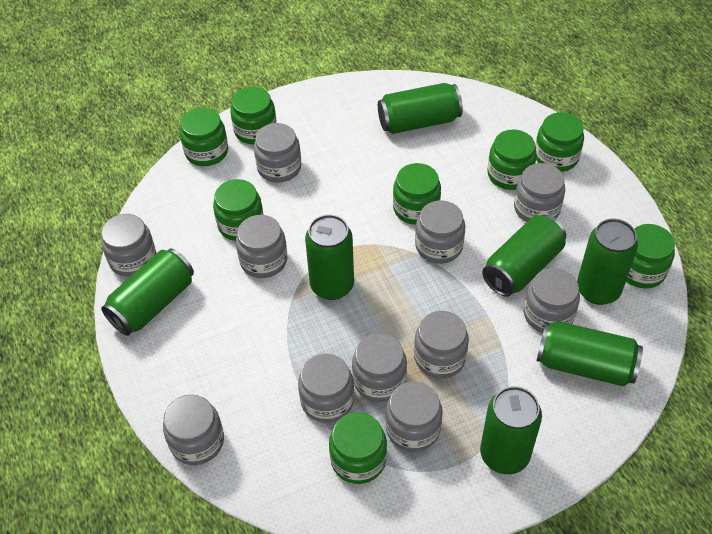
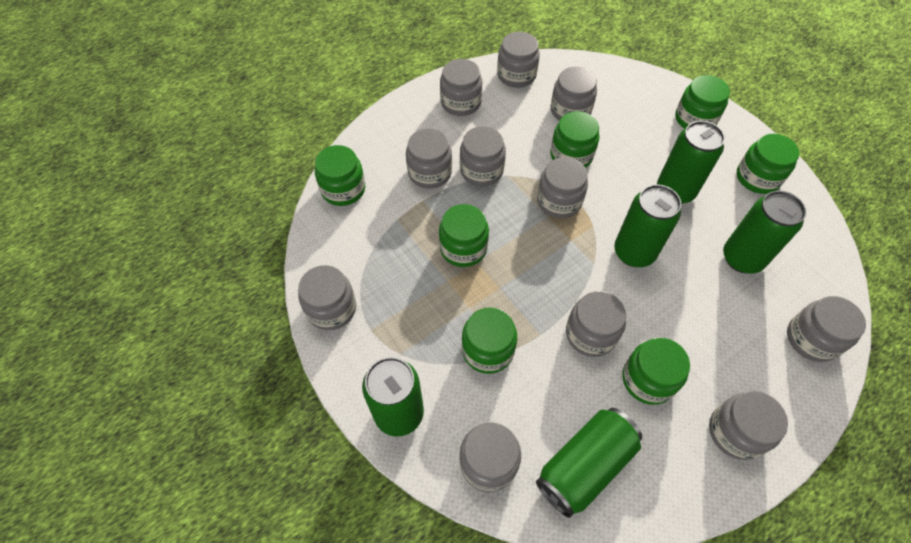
green can: [101,248,194,336] [305,214,354,300] [378,83,463,134] [480,386,542,474] [482,215,566,297] [537,321,643,387] [577,219,638,305] = 7 -> [362,357,424,437] [536,408,642,518] [614,184,681,267] [657,121,725,204] [723,191,806,274] = 5
green jar: [180,108,228,166] [213,179,263,241] [230,87,277,144] [329,412,387,484] [393,163,441,225] [487,130,537,190] [535,112,584,172] [626,224,675,288] = 8 -> [315,145,365,206] [439,204,489,267] [462,307,517,374] [550,111,600,168] [622,338,690,405] [675,75,730,129] [737,134,799,194] = 7

